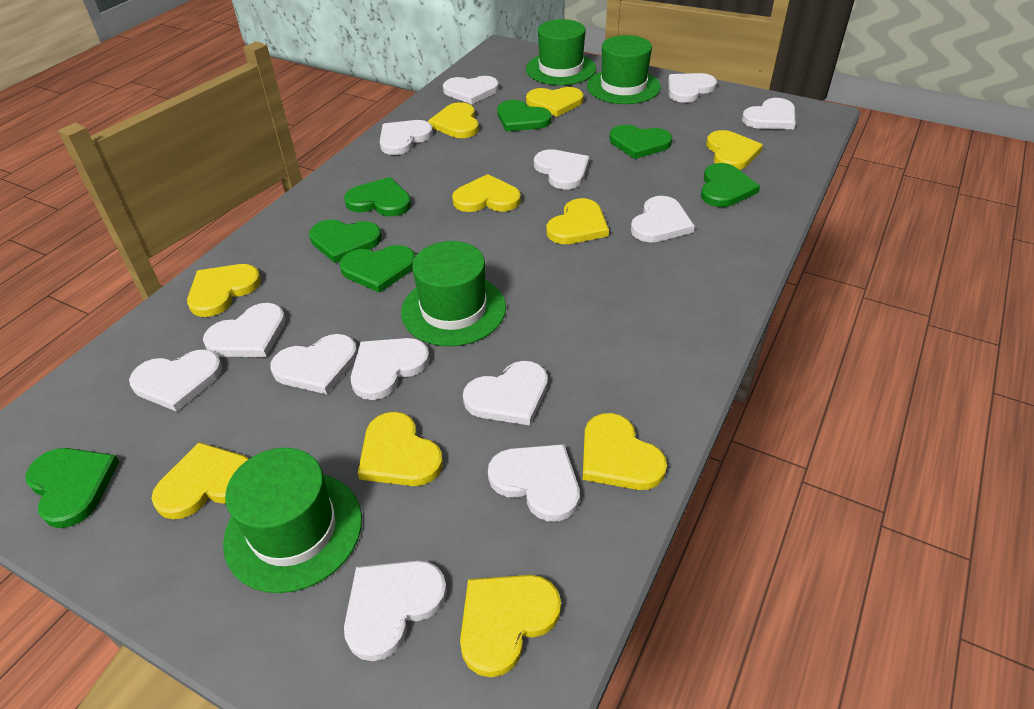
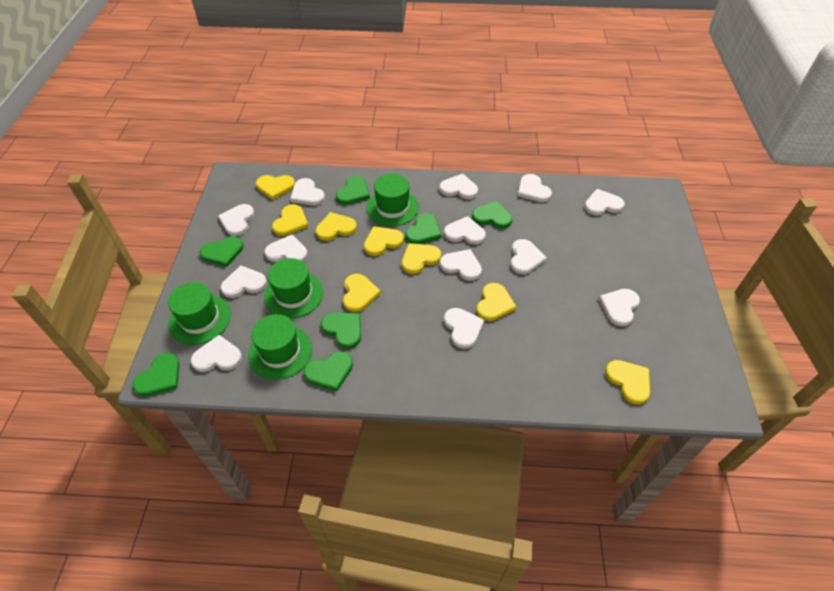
yellow heart: [151,442,249,519] [187,264,261,317] [358,412,443,486] [428,102,479,138] [452,174,521,212] [460,575,561,677] [526,87,584,117] [546,198,609,244] [583,413,667,490] [706,130,763,170] = 10 -> [256,175,295,200] [272,204,309,236] [316,212,357,241] [343,274,381,312] [364,226,404,256] [402,243,441,274] [476,283,516,321] [605,360,650,404] = 8

